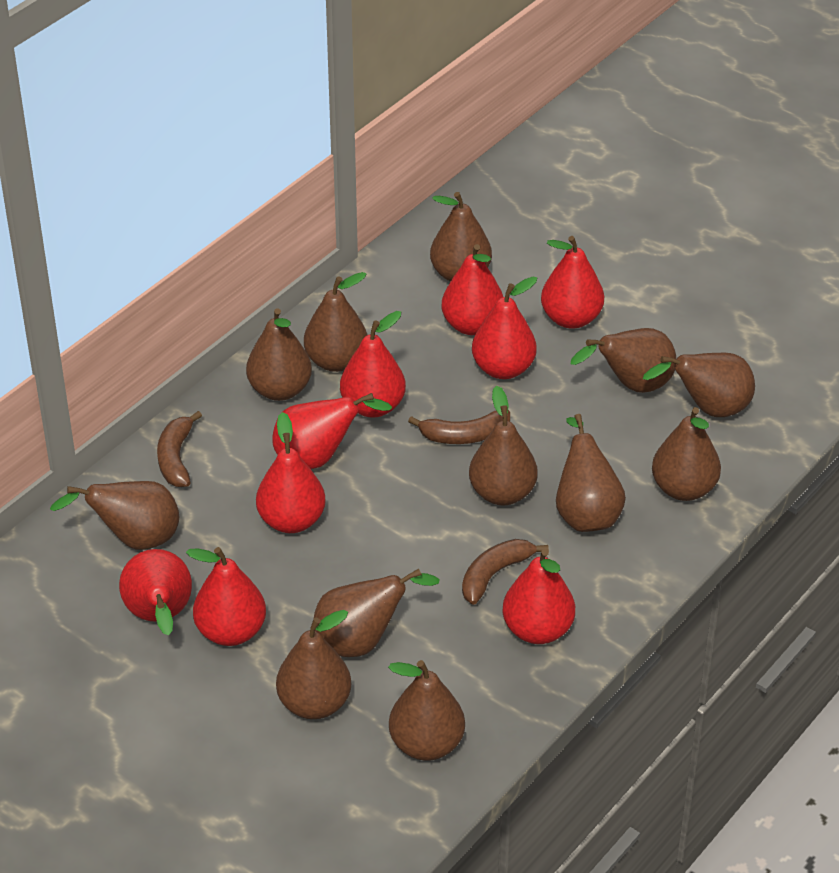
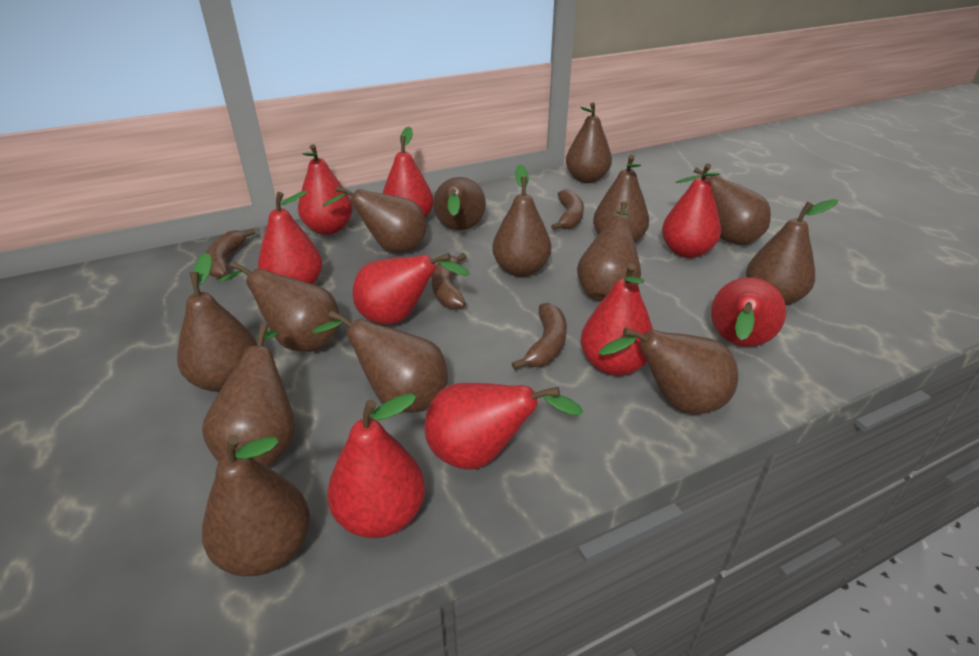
brown banana: [157,411,202,487] [408,410,510,444] [462,539,549,605] = 3 -> [206,229,255,278] [431,253,467,310] [512,303,567,370] [551,189,584,230] = 4
brown pear: [50,481,179,550] [246,308,312,401] [276,610,351,719] [304,272,367,372] [314,569,440,657] [388,660,465,761] [430,192,492,282] [469,386,538,505] [556,414,626,532] [571,328,676,393] [643,353,755,417] [652,407,721,501] = 12 -> [177,253,257,392] [202,323,296,467] [202,435,310,576] [218,261,340,352] [313,311,448,412] [322,186,427,252] [433,177,486,230] [492,164,551,277] [566,102,612,183] [577,202,641,301] [593,155,649,242] [599,328,738,414] [676,167,771,245] [746,199,838,305] = 14

